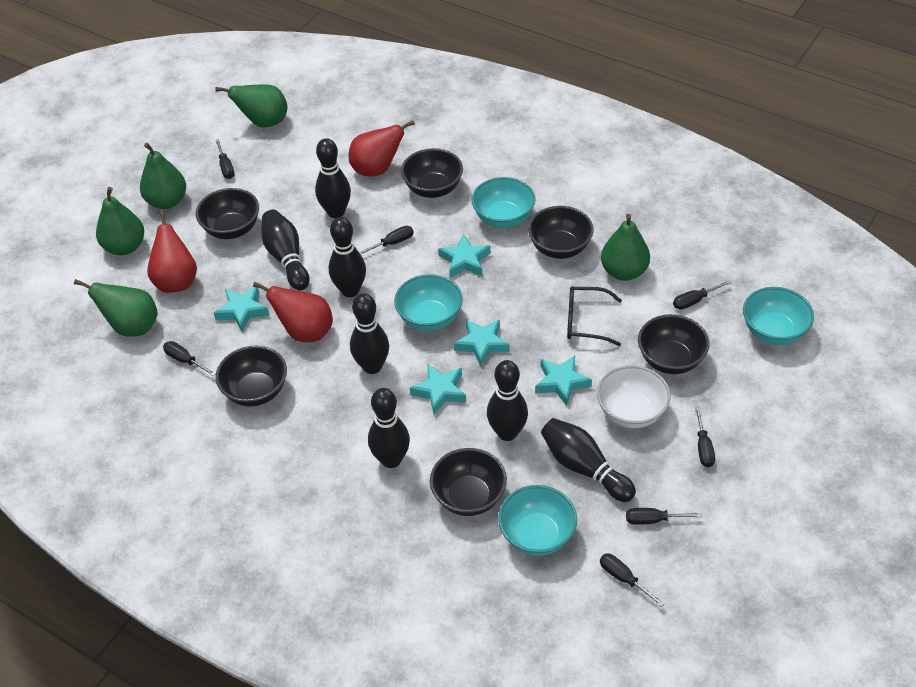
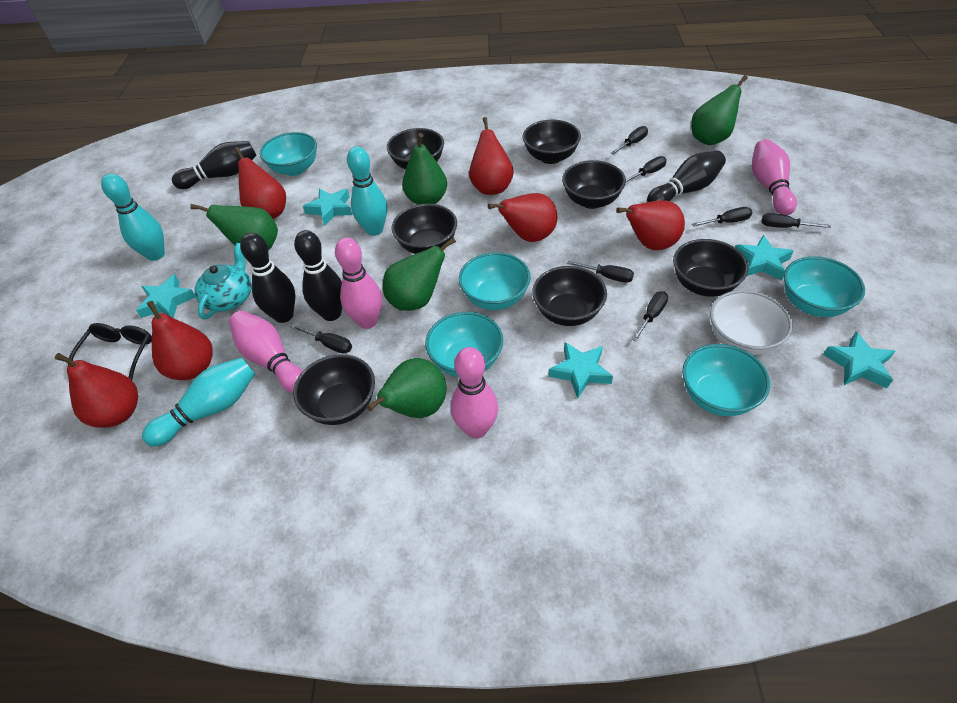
black bowl: [196,188,259,239] [216,346,287,407] [401,148,463,198] [430,448,507,516] [528,206,593,259] [638,314,709,374] = 6 -> [293,354,375,425] [387,128,444,169] [392,204,457,254] [523,120,581,164] [532,266,607,326] [562,160,626,209] [673,239,749,297] = 7
black bowling pin: [261,210,310,290] [315,138,351,218] [329,217,366,297] [350,293,389,374] [368,388,410,468] [487,360,528,441] [541,418,636,502] = 7 -> [172,141,257,189] [240,233,296,323] [294,230,342,321] [647,150,726,202] = 4
pink bowling pin: none = 0 -> [229,311,303,393] [335,238,382,329] [451,347,498,439] [752,139,797,215] = 4
red pear: [147,209,197,293] [253,282,333,342] [348,120,415,177] = 3 -> [55,353,138,428] [146,301,213,380] [234,147,286,219] [469,117,514,195] [488,193,557,242] [616,200,685,250] = 6
turquoise bowl: [394,274,463,331] [471,177,536,228] [498,485,577,556] [743,287,814,345] = 4 -> [260,132,317,176] [425,312,503,377] [459,252,531,310] [682,344,770,416] [784,256,865,317] = 5
turquoise bowling pin: none = 0 -> [101,174,165,261] [142,357,255,447] [347,147,387,236] = 3
turquoise teapot: none = 0 -> [194,243,252,319] = 1

